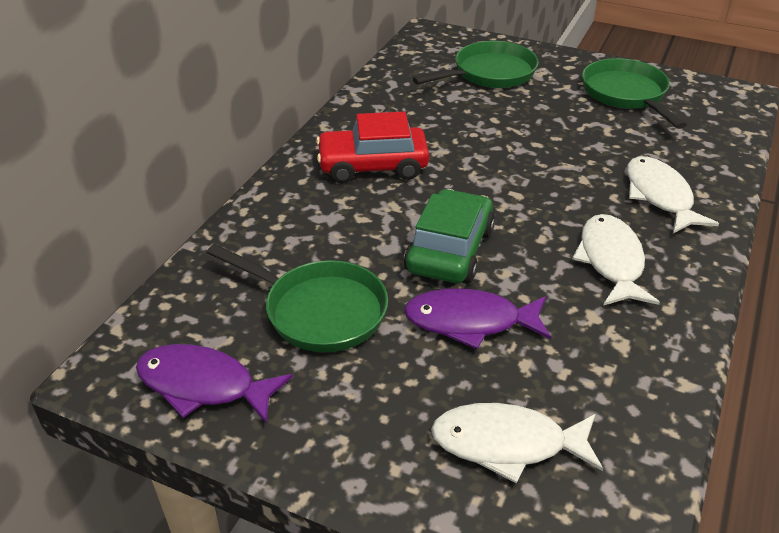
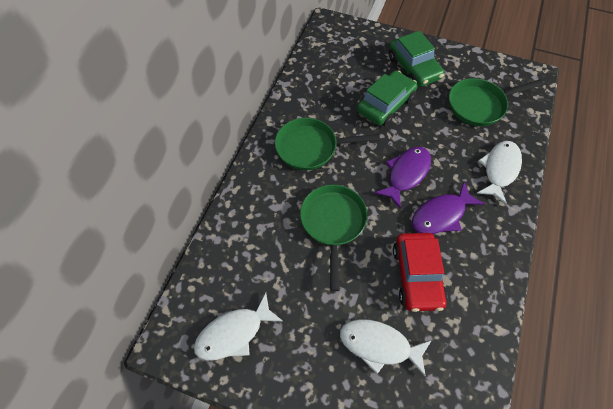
green car: [404,189,495,284] = 1 -> [357,71,418,126] [388,31,444,87] = 2

